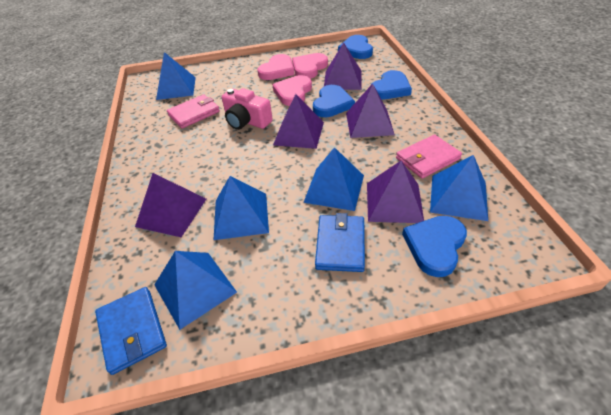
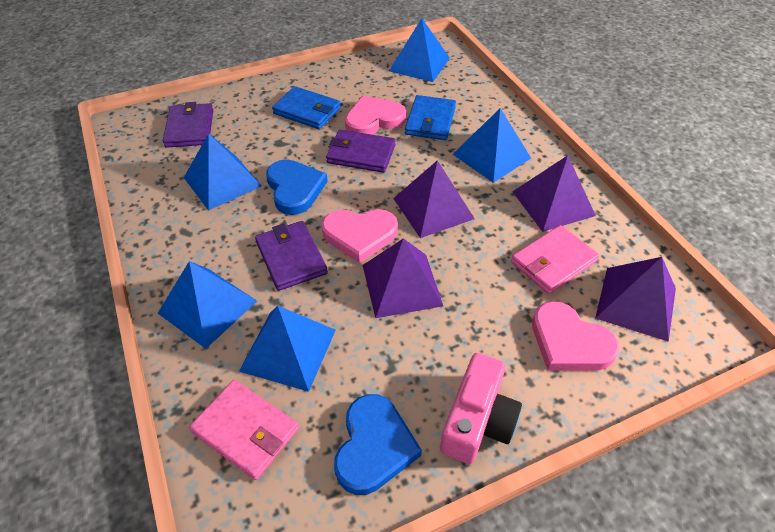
blue heart: [313,85,355,117] [338,35,373,59] [370,70,412,99] [402,216,467,277] = 4 -> [266,159,328,215] [334,394,422,495] = 2
purple pyramid: [135,173,206,237] [273,94,324,149] [324,42,362,90] [346,84,395,138] [367,161,424,223] = 5 -> [363,238,443,318] [393,160,475,238] [512,155,596,232] [595,257,676,342] = 4
purple wallet: none = 0 -> [163,102,214,148] [255,221,328,291] [326,130,396,173] = 3

